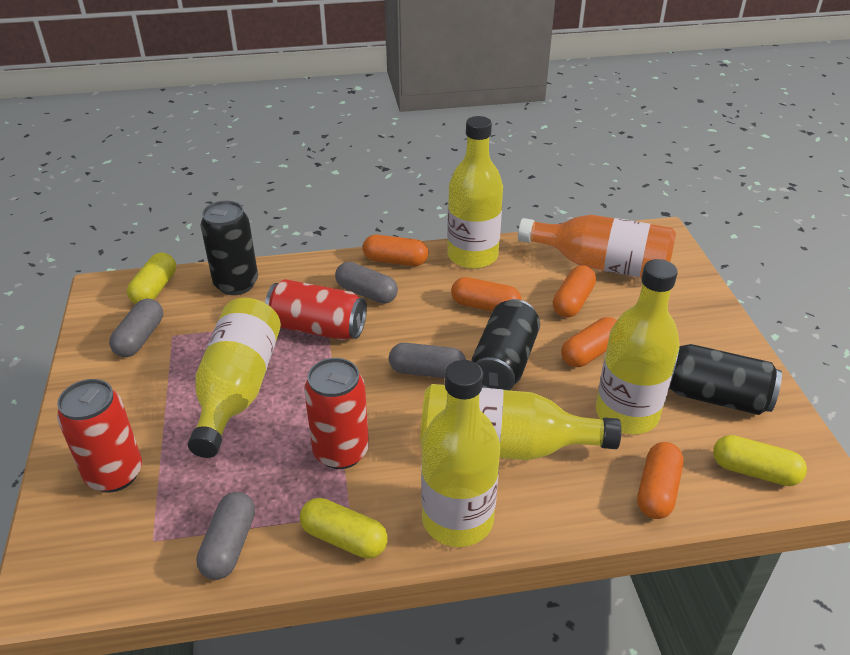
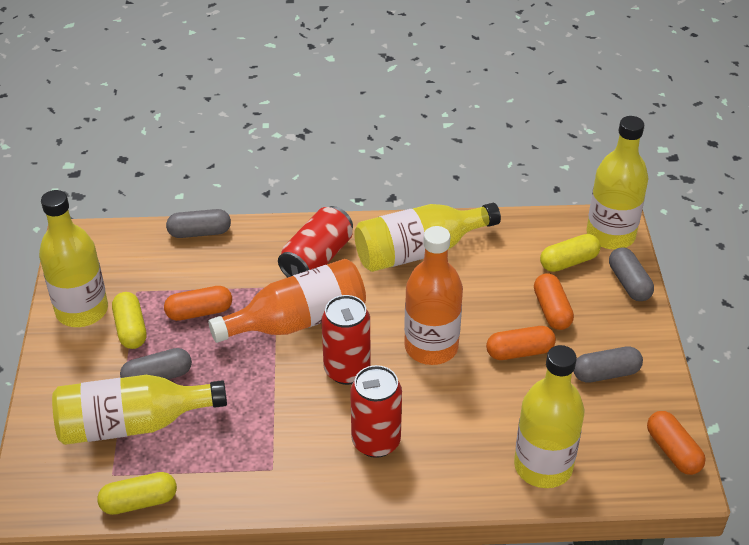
black can: [200,201,258,295] [471,299,540,390] [669,344,782,415] = 3 -> none = 0
orange bottle: [518,215,676,277] = 1 -> [208,259,366,343] [404,226,463,365] = 2
orange capsule: [363,235,428,266] [451,277,521,312] [553,265,596,318] [561,317,617,367] [637,442,683,519] = 5 -> [164,286,232,321] [486,326,556,360] [534,273,574,330] [647,411,706,475] = 4

